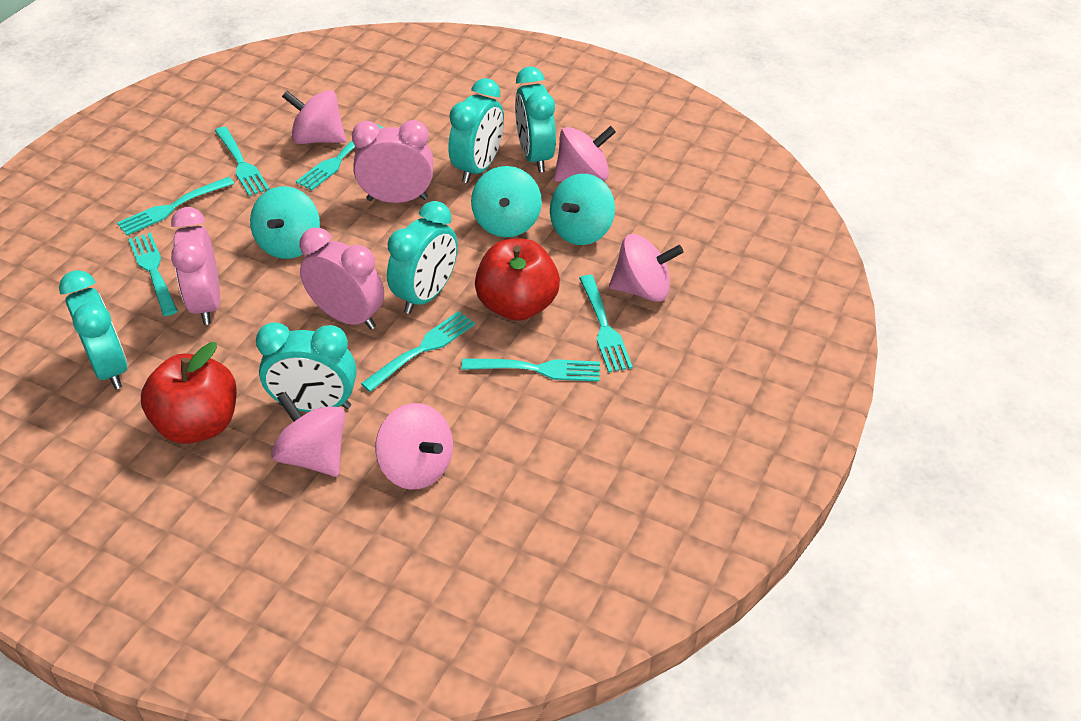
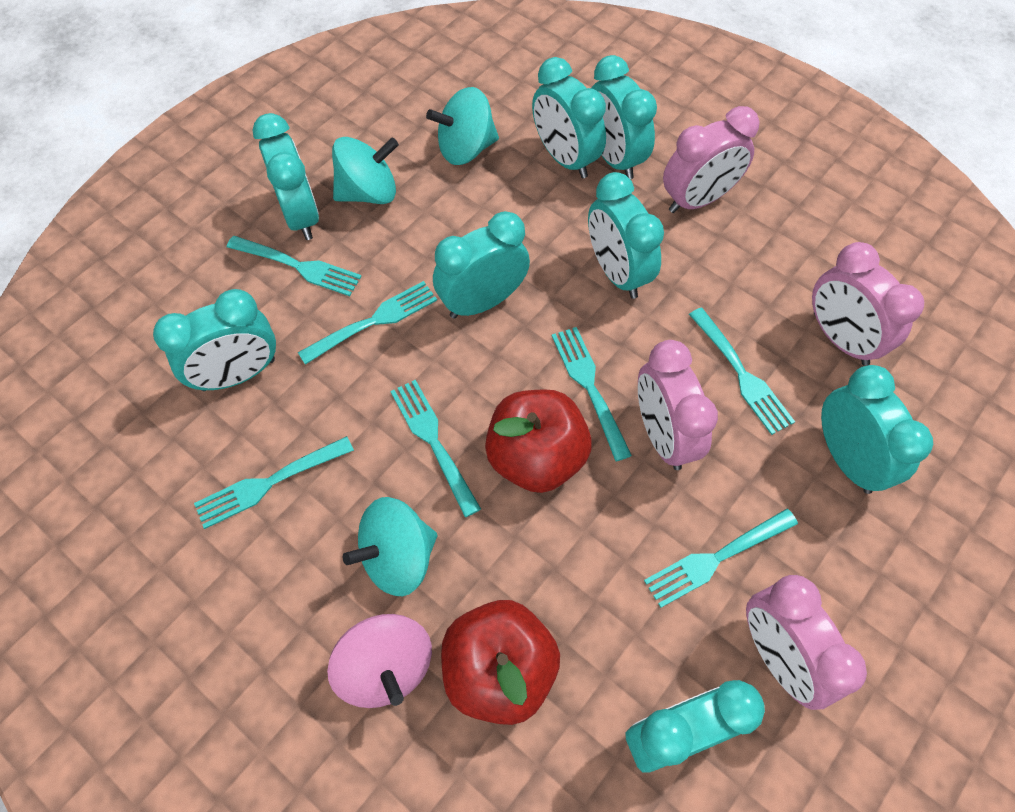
pink clock: [171,207,220,325] [300,228,384,330] [352,120,433,203] = 3 -> [638,340,718,470] [663,106,760,213] [746,575,867,710] [812,242,924,366] = 4
pink spinning top: [271,392,346,477] [282,90,346,144] [376,403,453,490] [554,126,616,182] [609,234,684,302] = 5 -> [327,614,432,708] = 1
turquoise clock: [59,270,127,389] [256,322,357,412] [387,201,458,314] [448,78,504,183] [515,67,556,172] = 5 -> [153,289,276,391] [252,113,319,240] [433,211,530,319] [532,57,606,178] [588,172,664,299] [591,55,657,179] [625,680,765,773] [821,365,933,494] = 8

